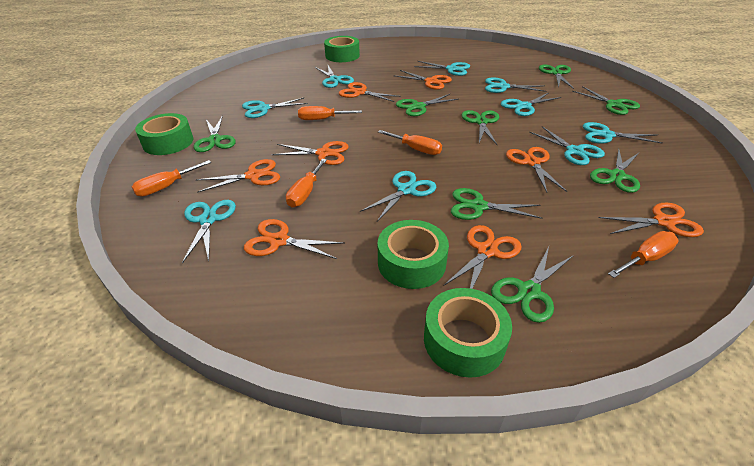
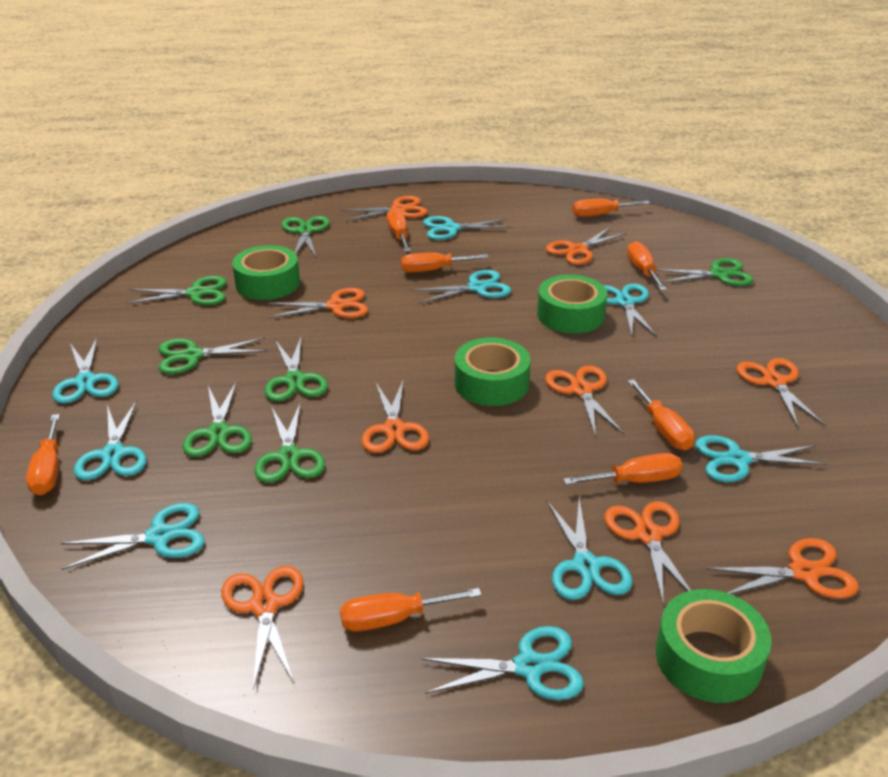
green scissors: [194,115,236,152] [396,94,459,116] [451,188,543,220] [462,110,499,145] [491,246,574,323] [539,65,574,89] [572,86,640,115] [590,148,640,193] = 8 -> [127,276,227,305] [159,338,267,374] [183,383,252,457] [254,404,325,483] [264,337,328,401] [281,216,330,257] [656,258,754,286] = 7
orange scissors: [196,159,280,193] [244,219,345,259] [271,141,349,165] [339,82,401,102] [393,70,452,90] [443,225,522,289] [506,147,567,192] [599,202,704,237] = 8 -> [221,566,304,690] [268,288,368,318] [341,196,428,221] [361,381,429,453] [545,365,624,437] [546,227,627,265] [604,501,690,606] [705,538,858,599] [736,358,825,427] = 9
orange screwdriver: [132,160,211,197] [286,159,327,207] [298,106,362,120] [378,130,442,155] [608,231,678,278] = 5 -> [26,414,60,495] [340,588,482,632] [387,208,411,252] [401,252,489,273] [563,453,682,485] [572,199,650,217] [627,241,667,290] [627,379,694,450] = 8

